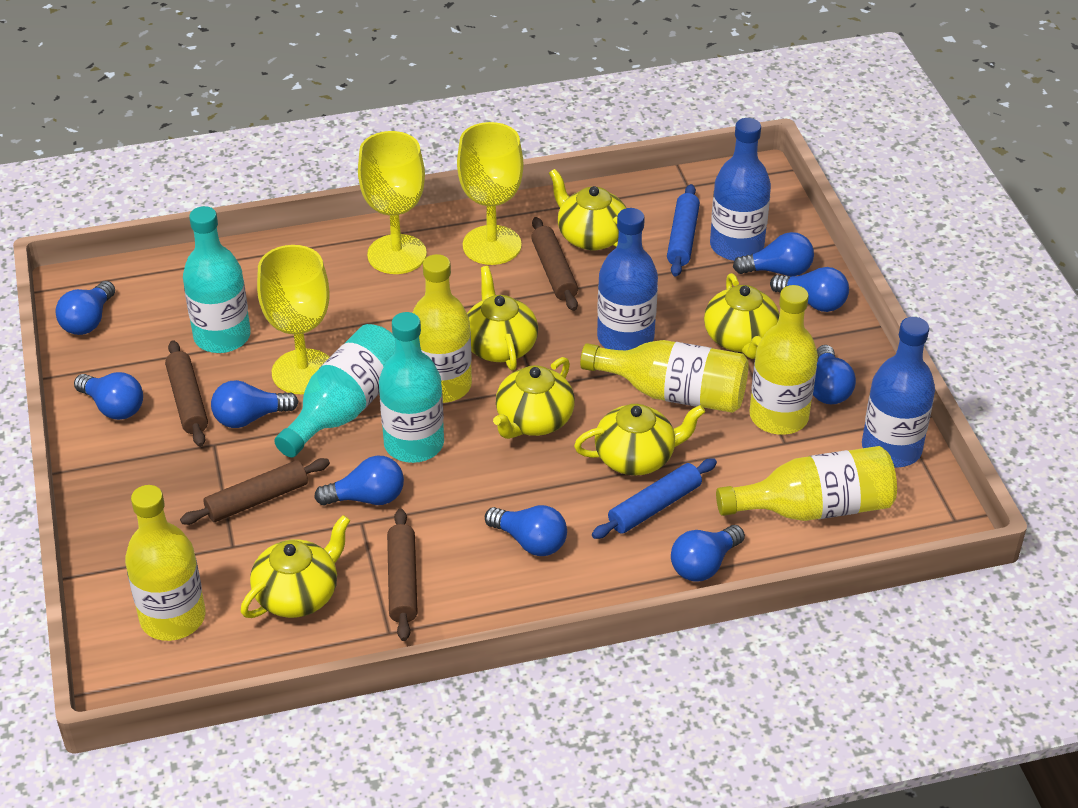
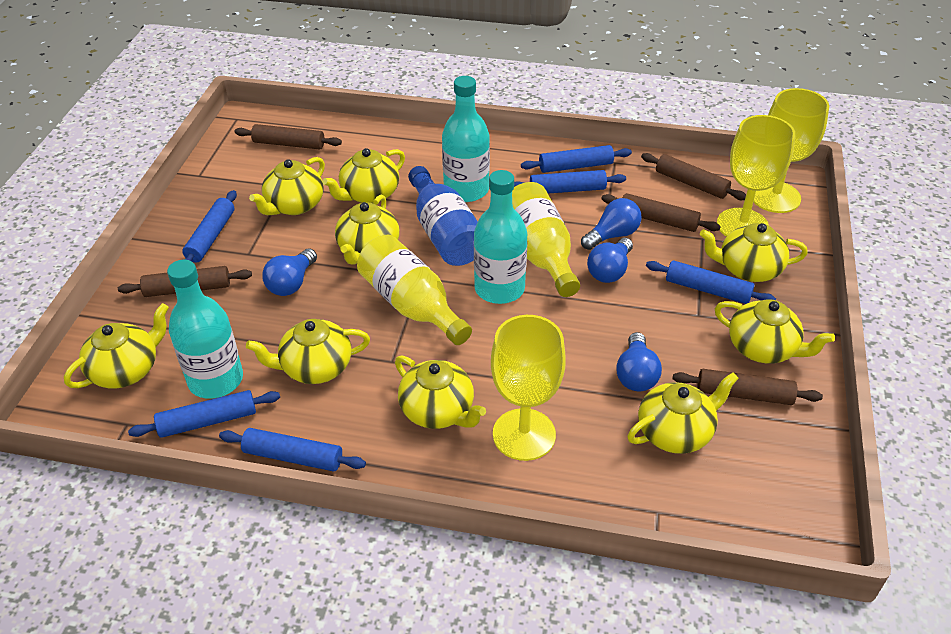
blue bottle: [597,208,658,350] [710,118,771,261] [862,317,935,468] = 3 -> [408,166,478,266] = 1
blue light bulb: [56,281,115,335] [74,372,143,420] [211,380,299,428] [314,455,404,506] [485,505,567,556] [671,525,745,582] [733,232,814,276] [770,267,849,312] [813,345,856,404] = 9 -> [262,248,317,296] [581,198,641,250] [587,238,633,283] [616,332,662,391] = 4
blue rolling pin: [592,458,717,539] [667,184,700,277] = 2 -> [128,390,280,438] [182,190,237,263] [219,428,366,471] [514,170,626,194] [521,145,632,173] [646,260,776,304] = 6
brown rolling pin: [165,340,208,447] [180,458,330,525] [387,508,418,641] [531,217,578,311] = 4 -> [118,266,252,297] [235,124,342,149] [601,193,721,232] [641,153,746,200] [673,369,823,405] = 5
yellow bottle: [125,485,206,641] [412,254,472,403] [580,340,749,413] [716,446,897,521] [749,285,818,435] = 5 -> [357,235,472,345] [512,182,580,297] = 2
yellow teapot: [241,515,350,618] [467,266,538,370] [493,357,575,439] [549,169,626,251] [574,404,705,476] [704,273,779,359] = 6 -> [64,303,169,388] [246,319,370,384] [249,157,325,215] [323,148,405,203] [335,194,399,265] [395,356,486,429] [627,372,739,454] [700,223,808,282] [715,299,835,364] = 9

